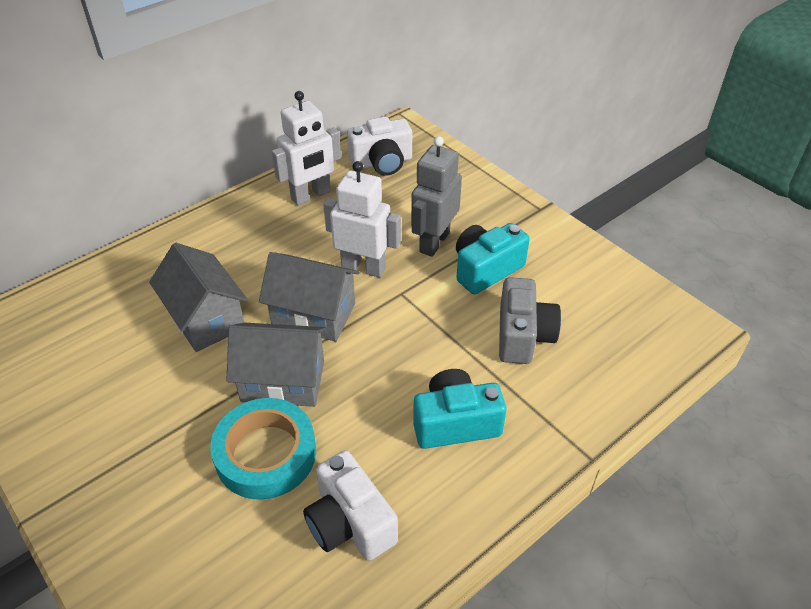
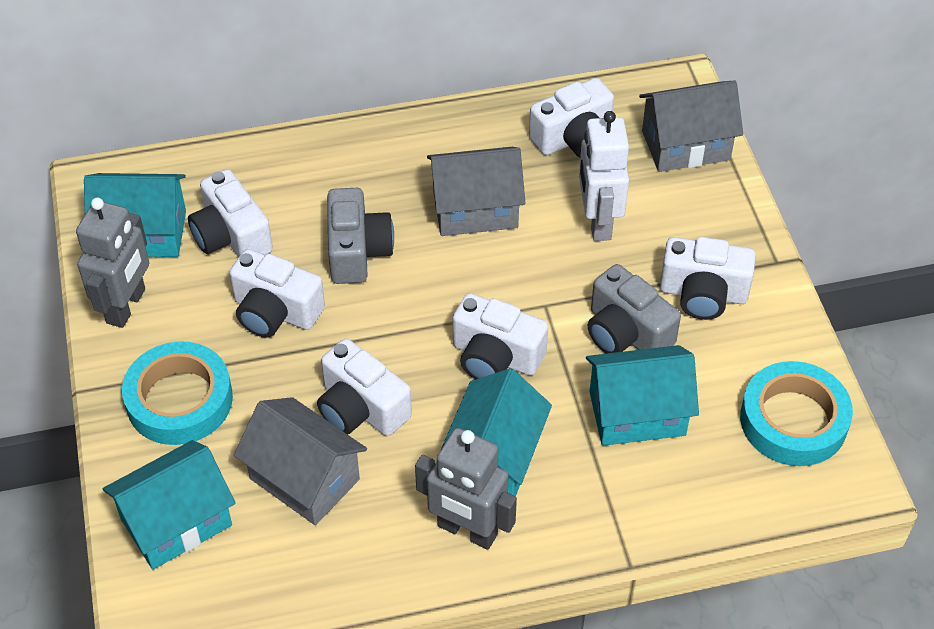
grey camera: [499,277,561,364] = 1 -> [327,188,394,284] [588,264,681,354] = 2
grey robot: [411,136,462,257] = 1 -> [76,197,149,328] [415,428,517,550] = 2
turquoise camera: [413,369,506,449] [456,223,530,294] = 2 -> none = 0
turquoise house: none = 0 -> [84,173,186,257] [103,440,236,570] [440,368,552,496] [586,345,699,446] = 4
turquoise tape: [210,398,316,500] = 1 -> [122,341,233,445] [740,361,853,466] = 2
white camera: [303,450,398,561] [347,116,412,176] = 2 -> [188,169,273,258] [229,249,325,338] [317,339,412,436] [453,293,548,379] [529,78,614,158] [660,237,756,320] = 6
white robot: [272,91,341,206] [323,161,401,278] = 2 -> [579,111,629,241] = 1

